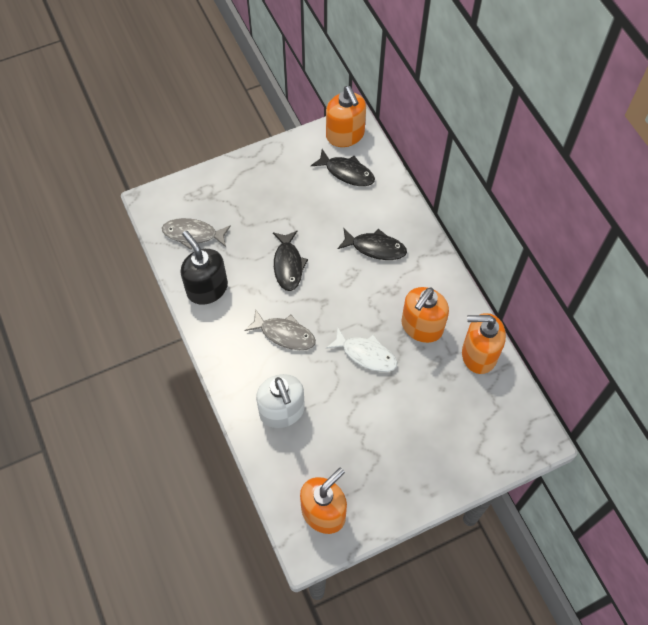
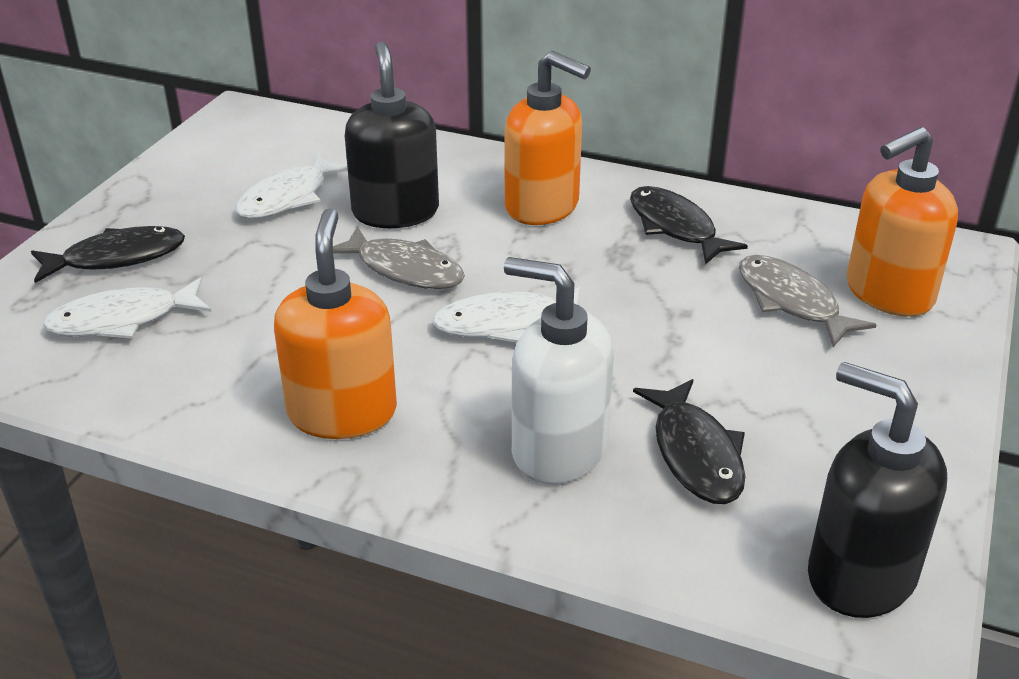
black soap dispenser: [181,231,228,305] = 1 -> [345,41,439,228] [808,362,947,618] = 2
orange soap dispenser: [300,467,347,534] [326,86,366,147] [401,287,449,343] [462,313,506,374] = 4 -> [274,208,397,439] [504,51,591,225] [847,127,958,317] = 3
white fish: [326,327,398,372] = 1 -> [43,278,211,338] [236,153,348,219] [432,286,593,343] = 3

